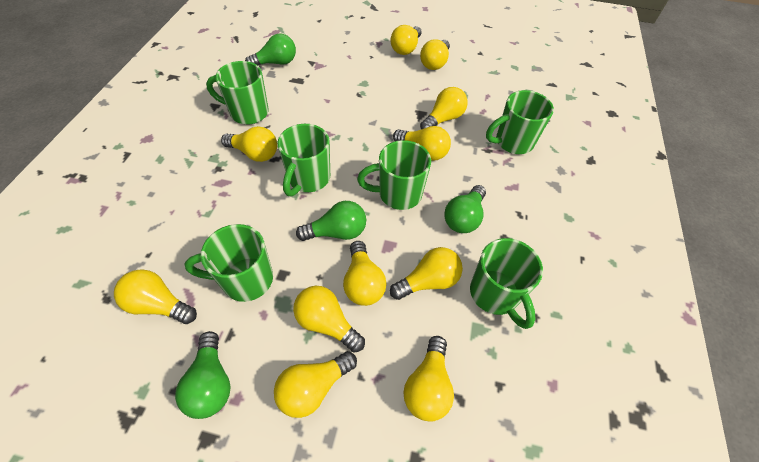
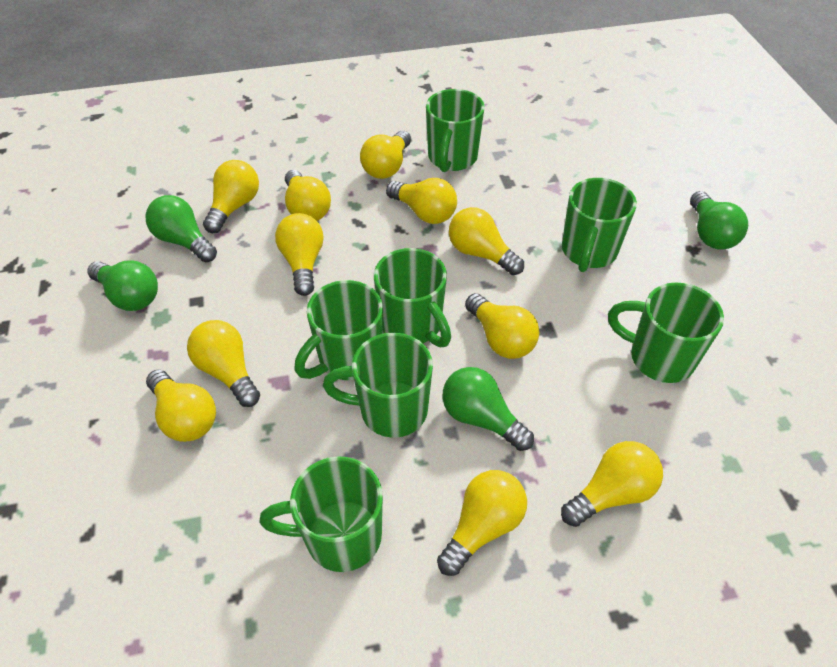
green mug: [184,224,273,302] [206,61,269,125] [277,124,330,196] [357,140,431,210] [470,238,543,329] [486,90,554,154] = 6 -> [259,456,383,572] [294,280,383,380] [323,333,433,438] [374,248,451,347] [426,89,485,172] [562,178,637,272] [608,282,724,383] = 7

